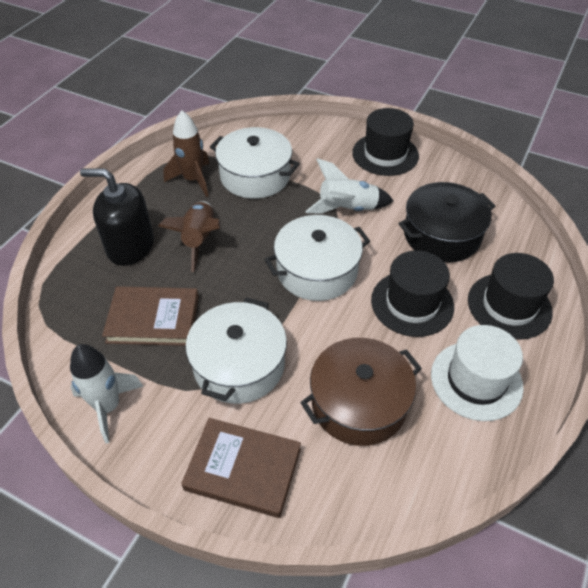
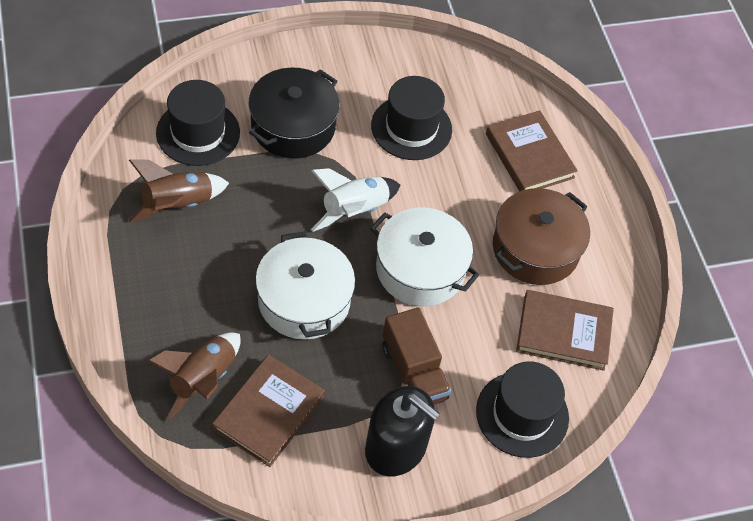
brown book: [102,286,199,346] [181,418,301,518] = 2 -> [212,355,325,467] [486,110,578,192] [516,290,614,371] = 3
brown truck: none = 0 -> [382,307,451,405] = 1
white hat: [431,325,524,421] = 1 -> none = 0
white pot: [185,297,287,404] [210,127,300,199] [264,215,370,301] = 3 -> [255,231,355,340] [370,208,479,306] = 2
white rocket: [70,344,144,443] [305,158,393,214] = 2 -> [311,168,400,232] = 1

